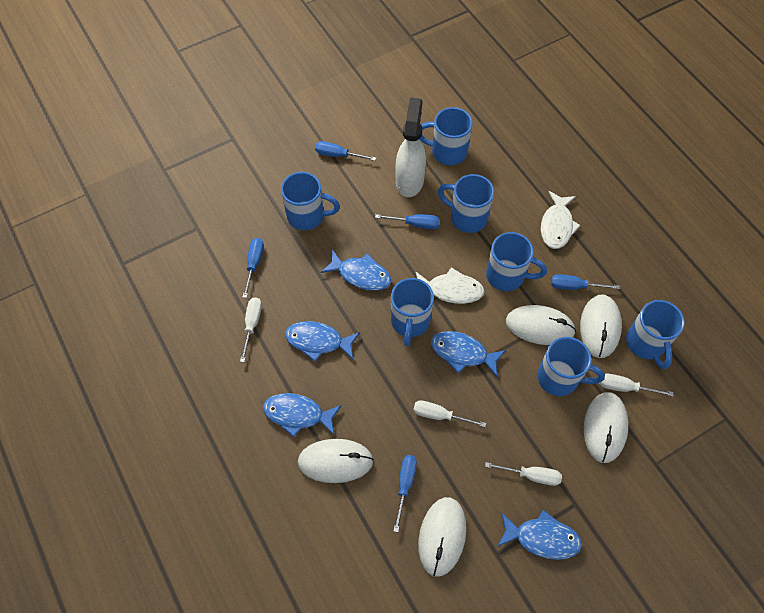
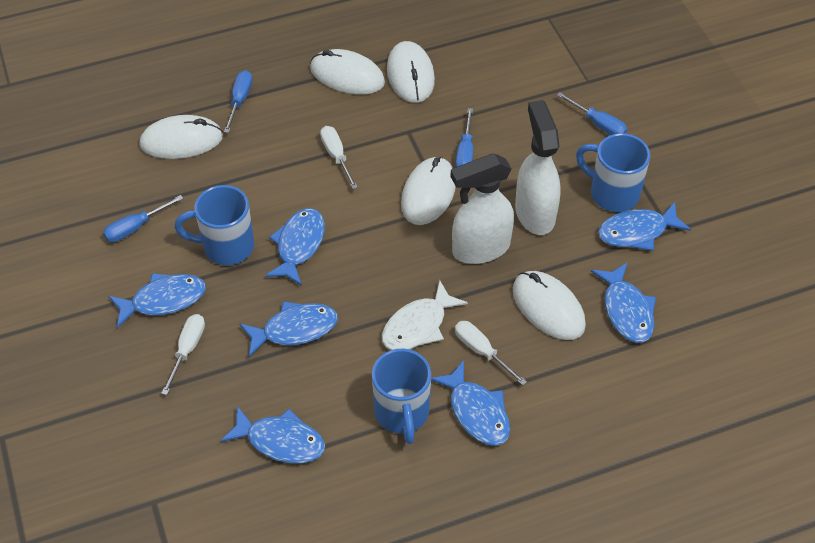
blue fish: [263,393,341,437] [285,321,360,362] [320,250,391,291] [431,331,506,377] [497,510,582,560] = 5 -> [108,273,206,328] [221,406,325,464] [239,301,338,357] [265,208,325,286] [431,360,510,446] [591,262,656,343] [598,202,691,251] = 7
blue mug: [281,172,340,230] [391,278,434,347] [420,107,473,165] [438,174,494,233] [486,232,547,291] [537,337,605,396] [626,300,685,369] = 7 -> [175,185,254,265] [372,349,431,444] [576,133,650,212] = 3
blue screwdriver: [242,238,264,298] [315,141,376,161] [375,214,440,229] [393,455,417,532] [551,274,620,290] = 5 -> [103,195,183,242] [224,70,252,133] [456,108,473,167] [557,92,627,135] = 4
white fish: [415,267,485,304] [541,191,581,249] = 2 -> [382,280,468,350] = 1
white screwdriver: [240,297,262,362] [413,400,486,427] [485,462,562,486] [599,374,673,396] = 4 -> [161,314,205,395] [320,126,358,189] [455,321,527,385] = 3
white spray bottle: [395,97,426,197] = 1 -> [450,153,514,264] [515,100,561,235] = 2

